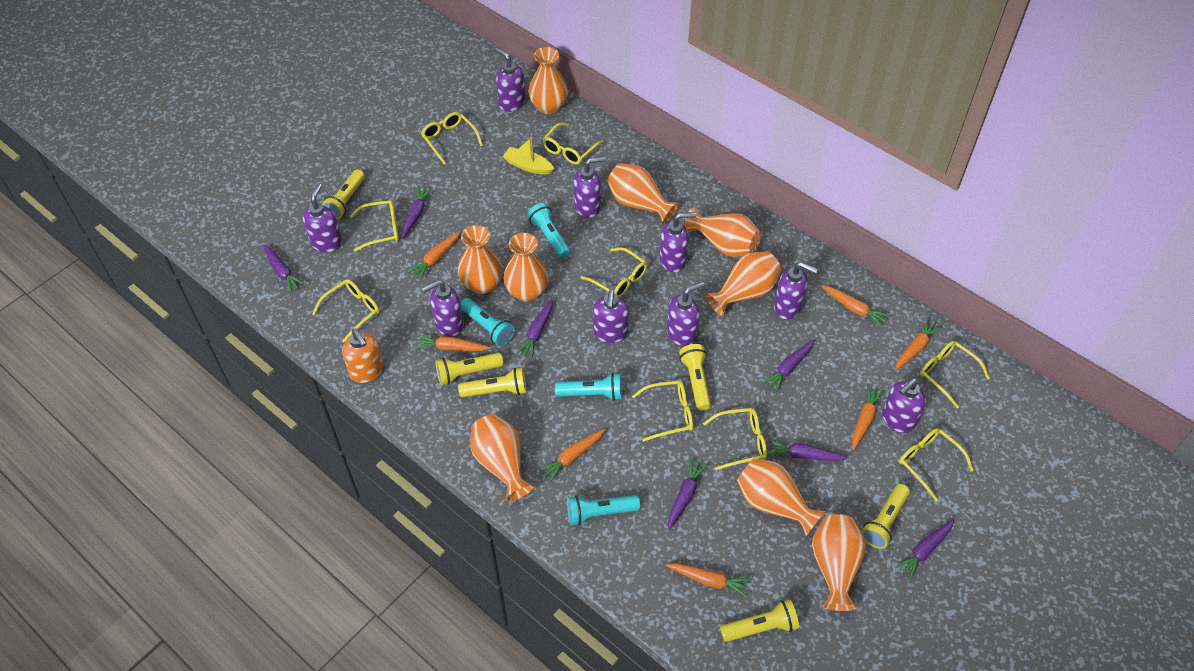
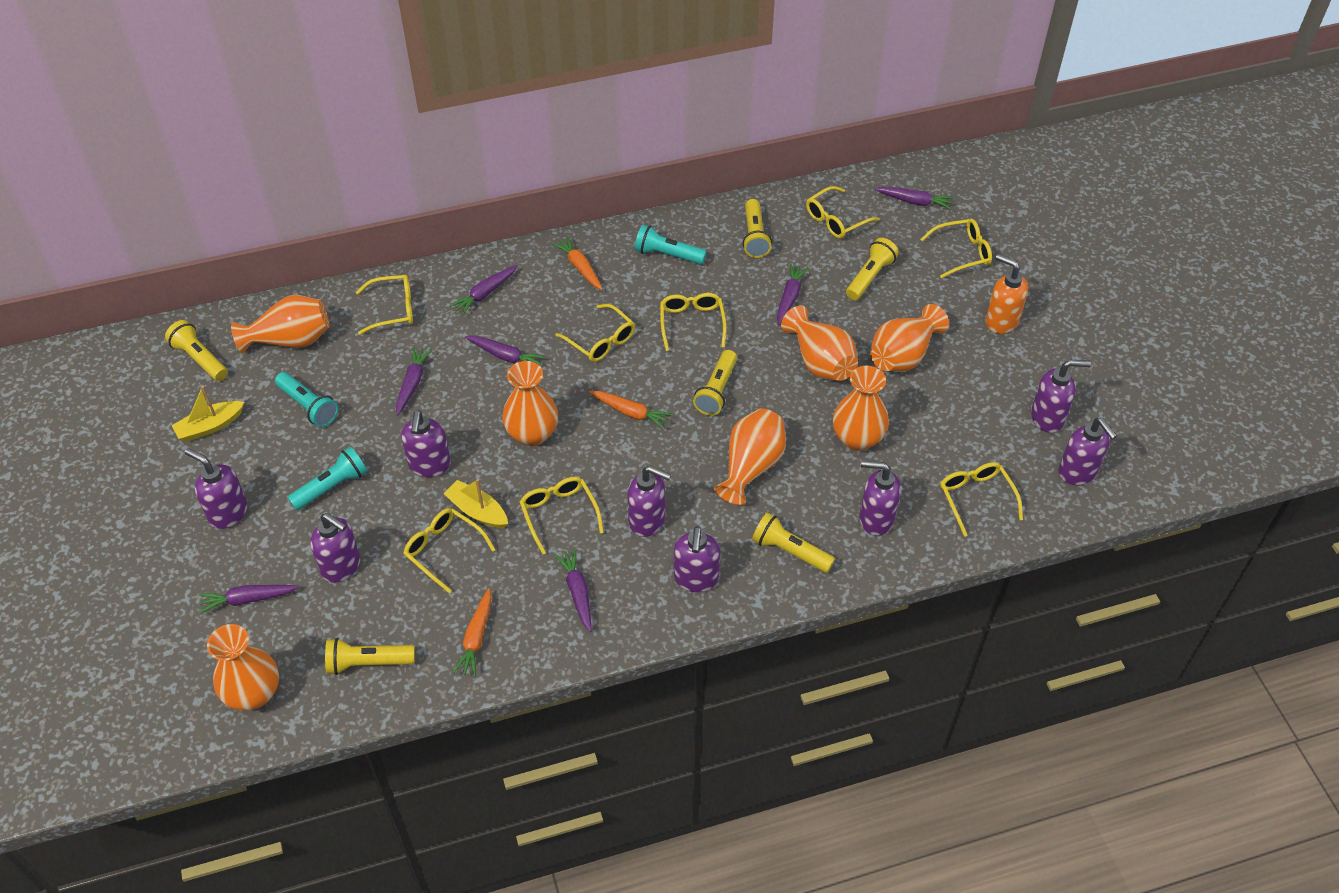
orange carrot: [408,231,460,280] [414,335,490,351] [539,429,605,482] [666,563,752,597] [822,286,890,327] [852,385,885,450] [895,318,943,370] = 7 -> [453,588,491,677] [552,236,603,290] [589,391,673,429] = 3
orange vase: [458,225,503,294] [470,414,534,502] [504,233,549,302] [528,47,568,114] [607,163,679,224] [684,207,761,257] [706,251,781,316] [737,458,825,536] [812,514,866,611] = 9 -> [207,624,279,711] [231,295,329,354] [502,361,558,446] [714,408,786,506] [781,306,858,381] [833,366,889,451] [870,304,949,372] = 7
purple soap dispenser: [302,184,342,252] [422,280,464,337] [495,48,526,112] [574,156,606,218] [593,289,629,343] [659,212,696,272] [667,282,704,346] [774,262,818,319] [882,378,926,433] = 9 -> [184,448,247,529] [310,513,360,583] [401,410,451,477] [627,466,671,537] [674,526,720,592] [860,461,901,536] [1031,360,1091,433] [1059,418,1117,485] = 8
turquoise flashlight: [460,298,515,346] [527,203,571,258] [555,373,622,401] [567,495,640,525] = 4 -> [275,372,338,427] [287,447,368,510] [635,225,707,265] = 3
yellow boat: [503,137,554,175] = 1 -> [171,386,244,441] [443,479,508,528] = 2
yellow glasses: [312,279,379,343] [350,200,399,252] [421,112,483,165] [542,123,604,165] [580,247,647,297] [632,381,693,442] [703,408,767,470] [899,428,974,501] [920,341,990,408] = 9 -> [356,275,413,335] [403,508,496,593] [520,477,604,554] [555,304,635,362] [660,293,727,351] [806,186,880,238] [921,219,992,278] [940,462,1023,537] = 8

